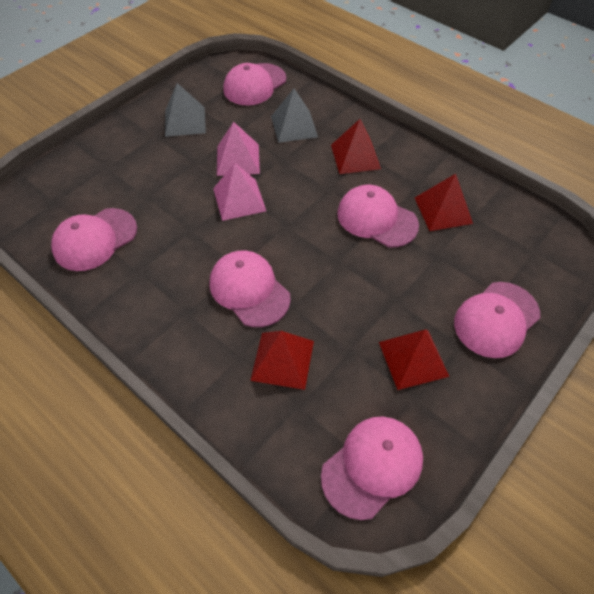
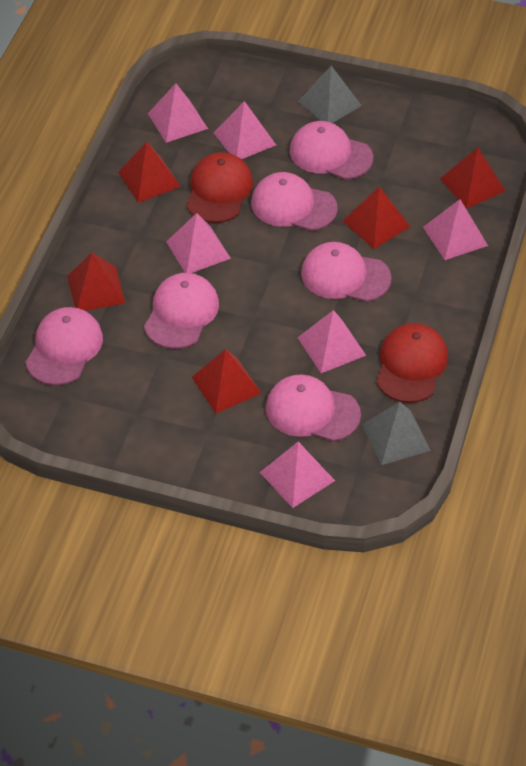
pink pyramid: [213,163,266,221] [217,122,260,176] = 2 -> [148,83,208,143] [166,213,231,273] [214,101,276,159] [260,442,335,508] [297,310,366,373] [423,199,488,260] = 6
red cap: none = 0 -> [186,152,253,223] [376,323,448,403] = 2
red pyramid: [250,331,314,390] [331,119,381,174] [379,329,450,390] [415,174,473,231] = 4 -> [67,253,125,311] [118,142,181,203] [192,349,262,413] [343,187,410,249] [440,147,505,208] = 5

